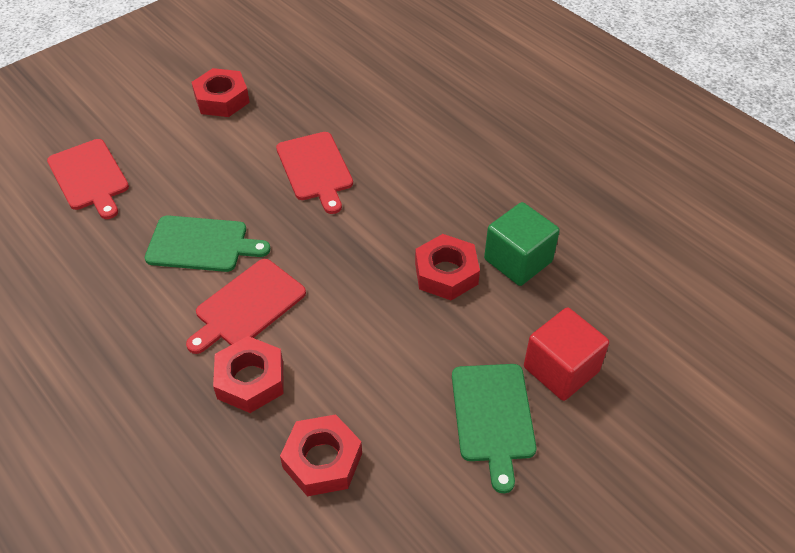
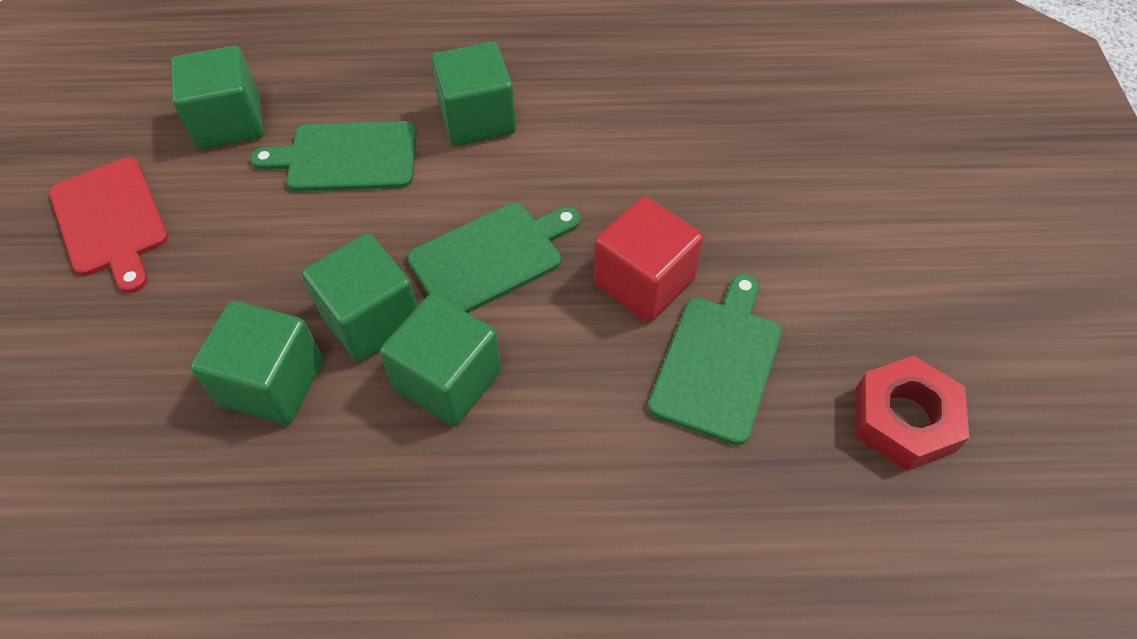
green cube: [484,202,560,286] = 1 -> [171,46,264,149] [190,301,323,425] [302,233,418,362] [380,294,502,427] [431,42,516,146] = 5
green cutting board: [145,215,270,272] [452,364,536,493] = 2 -> [251,121,417,192] [407,203,581,313] [648,274,782,445] = 3
red cutting board: [47,139,129,219] [186,259,306,354] [276,132,353,214] = 3 -> [49,157,169,293] = 1
red nut: [191,68,250,117] [213,336,284,413] [280,414,362,496] [415,234,480,300] = 4 -> [856,356,969,471] = 1

